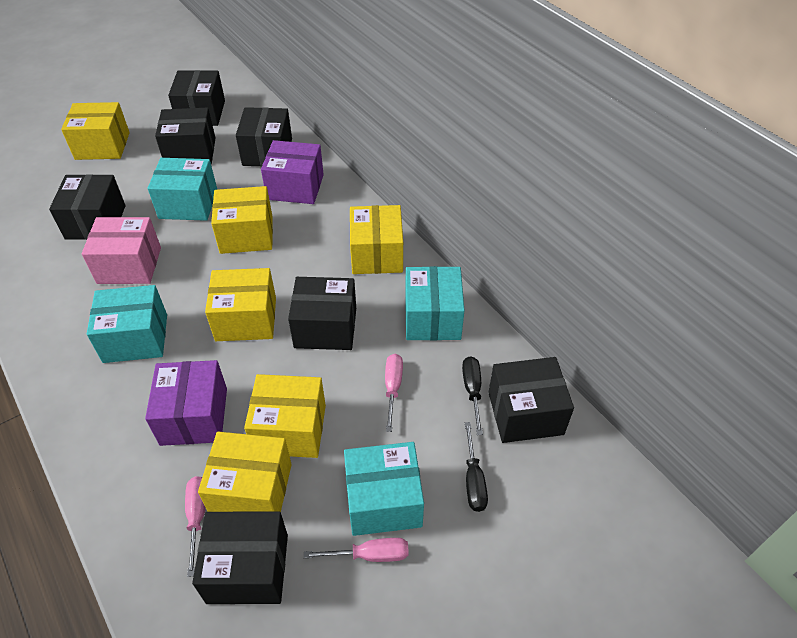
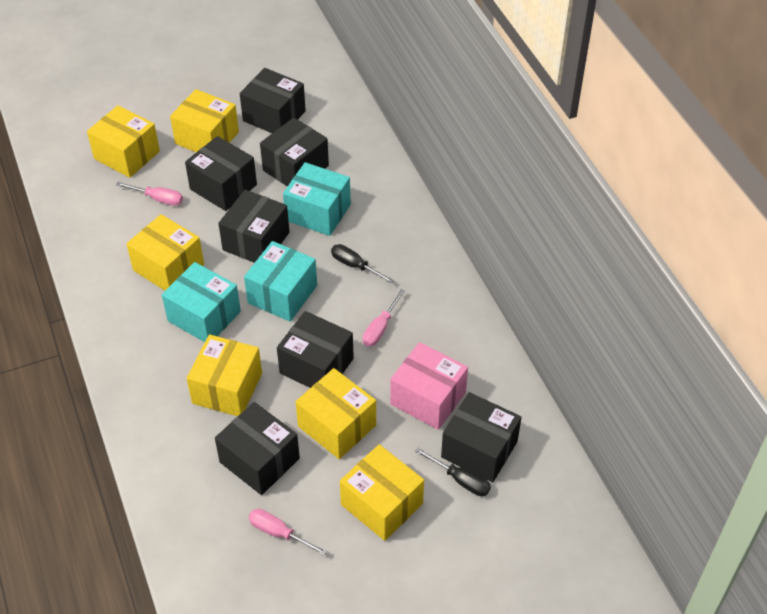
purple box: [145,360,227,446] [261,140,324,204] = 2 -> none = 0
turquoise box: [87,285,167,363] [148,158,217,221] [344,442,424,536] [405,266,465,340] = 4 -> [162,262,241,342] [244,241,317,322] [283,162,351,236] = 3

